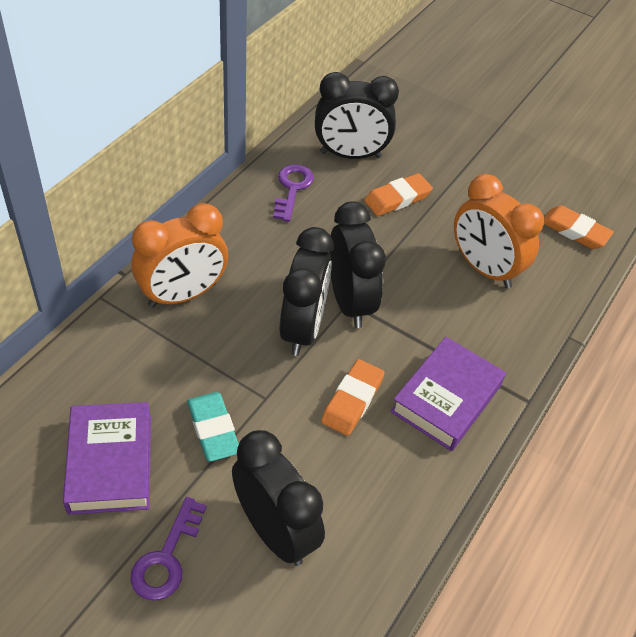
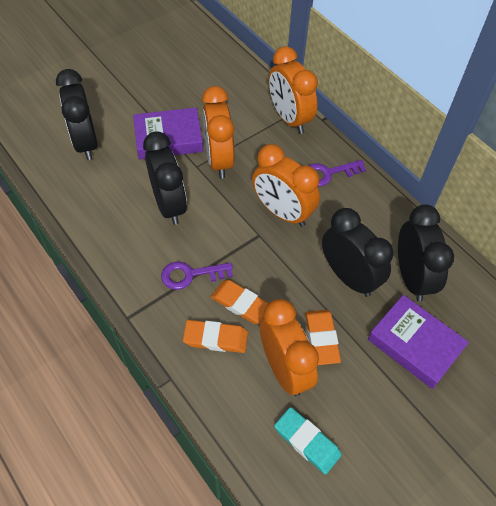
orange clock: [132,203,228,308] [454,174,544,288] = 2 -> [202,86,234,179] [252,144,320,227] [260,299,319,396] [269,46,318,134] = 4

